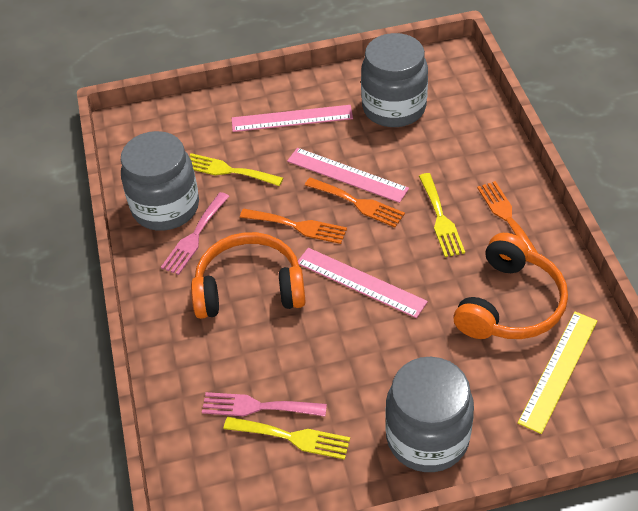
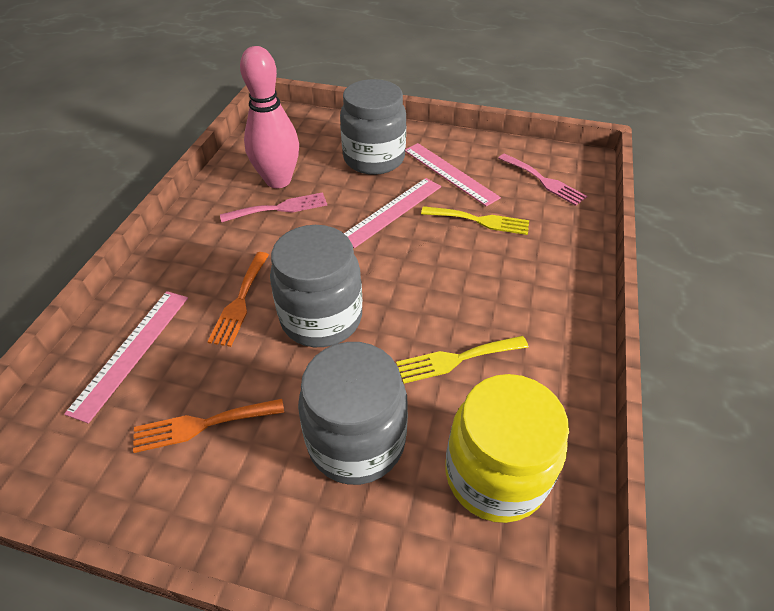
orange fork: [240,209,347,244] [305,177,405,227] [477,181,538,253] = 3 -> [133,399,284,453] [207,252,269,347] = 2
orange headphones: [191,232,306,319] [454,233,568,339] = 2 -> none = 0
pink bowling pin: none = 0 -> [240,46,299,188] = 1
yellow fork: [190,153,283,186] [224,417,350,460] [419,173,465,257] = 3 -> [396,336,528,384] [421,206,529,235] = 2
yellow jar: none = 0 -> [445,374,569,523] = 1
yellow ruler: [518,312,597,434] = 1 -> none = 0

